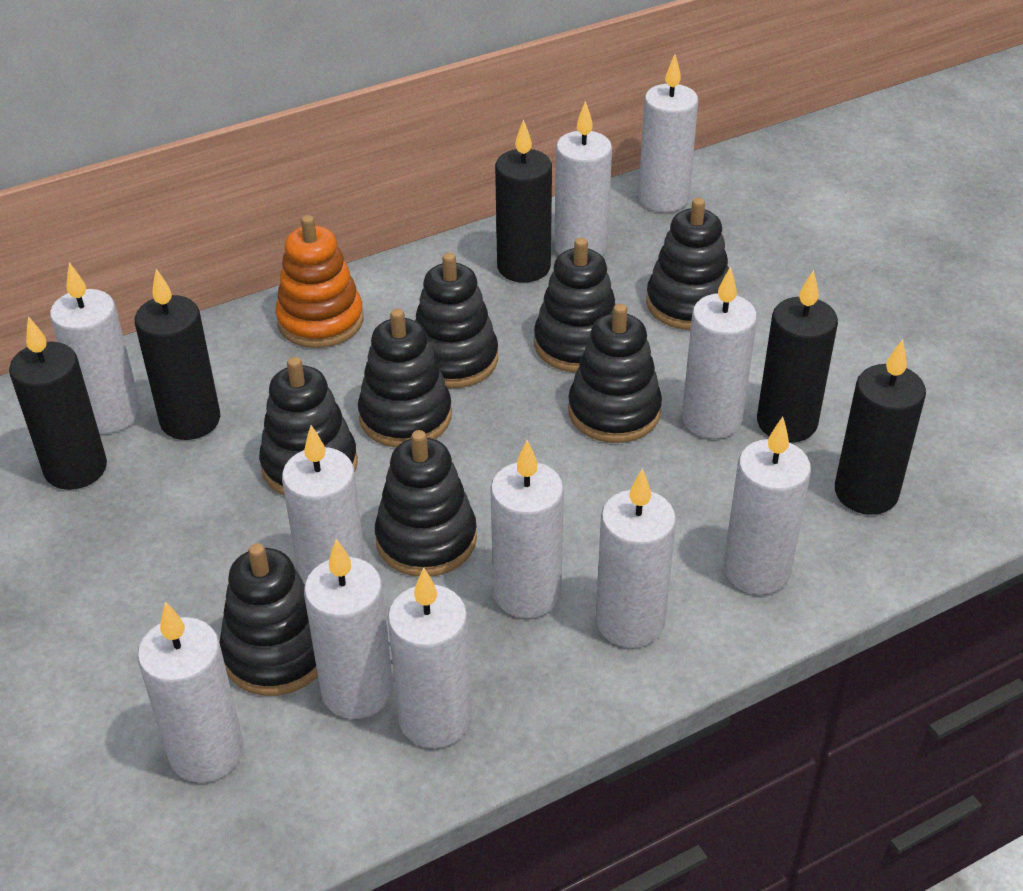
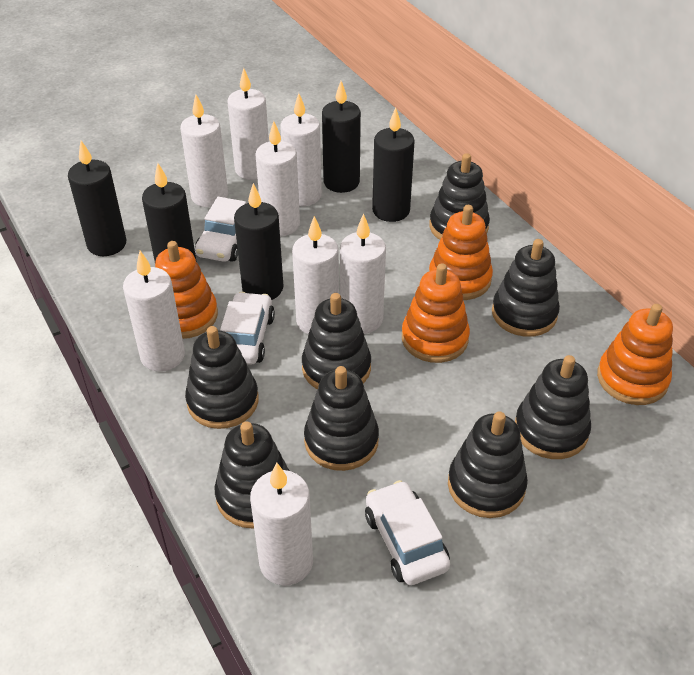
orange stacking toy: [275,215,364,348] = 1 -> [155,241,218,339] [402,263,470,363] [429,205,493,300] [597,304,673,405] = 4
white candle: [50,262,141,433] [137,602,244,783] [282,425,365,584] [304,539,393,719] [387,567,472,748] [490,440,564,618] [554,101,612,256] [596,468,676,648] [638,55,698,212] [682,266,757,439] [724,417,811,595] = 11 -> [123,251,185,372] [180,94,228,207] [227,68,269,180] [250,463,313,586] [255,121,300,236] [280,93,322,206] [292,216,339,334] [340,213,386,334] = 8
white car: none = 0 -> [195,197,246,262] [220,292,275,365] [365,480,450,585] = 3

